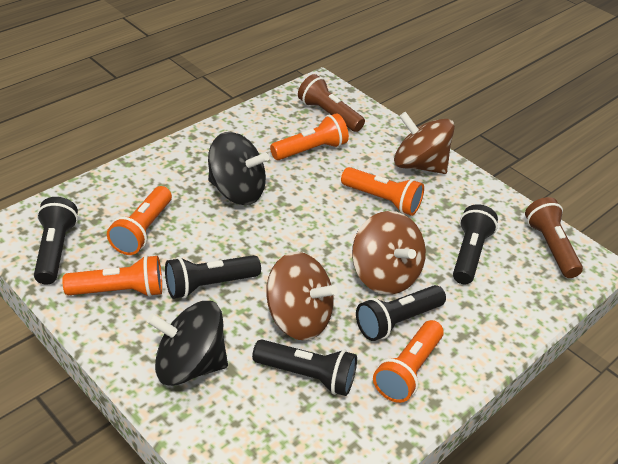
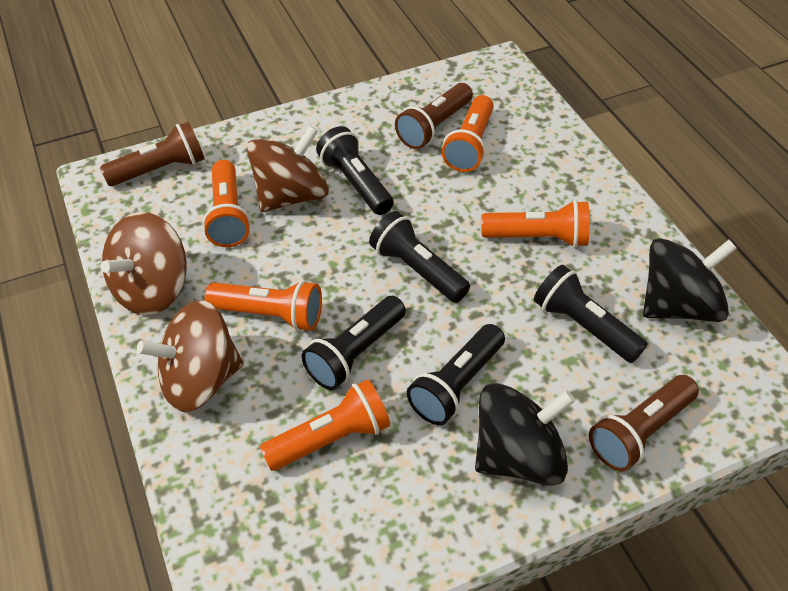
brown flashlight: [298,74,365,132] [525,197,583,278] = 2 -> [100,121,205,186] [395,83,473,149] [589,375,699,472] = 3

